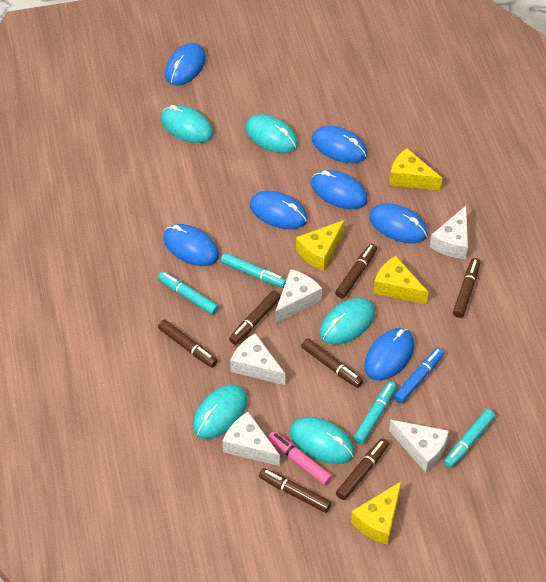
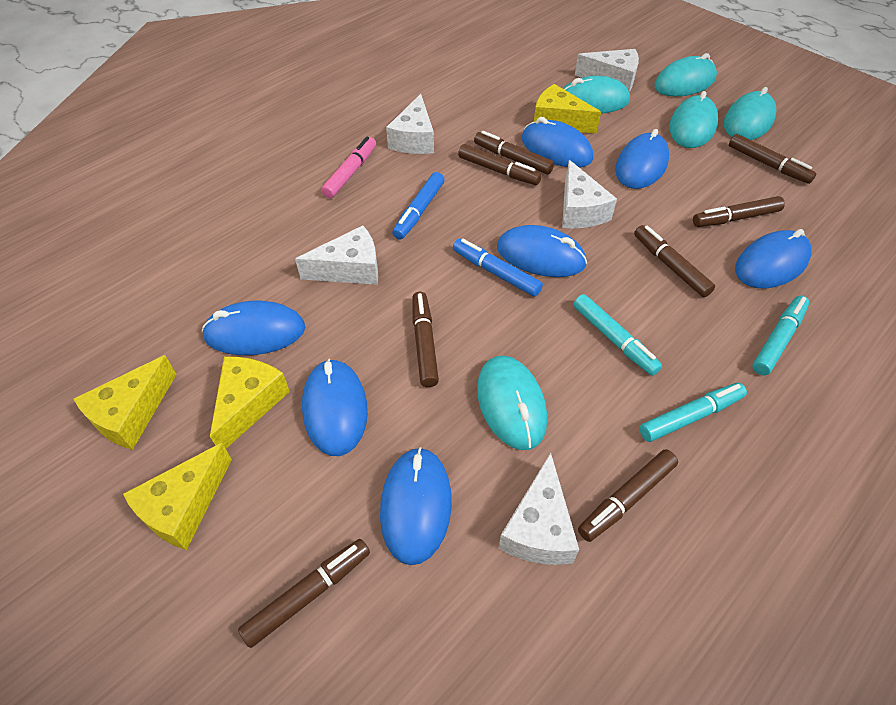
blue marker: [394,347,444,403] = 1 -> [392,172,445,240] [453,239,543,297] = 2
brown marker: [158,320,218,368] [229,290,280,345] [259,468,332,513] [301,338,363,388] [335,244,377,299] [336,438,389,500] [453,258,480,318] = 7 -> [238,539,370,648] [412,292,439,387] [458,144,542,185] [474,131,554,174] [578,450,678,542] [634,225,715,297] [693,196,785,227] [729,134,817,184] = 8
turquoise marker: [158,272,219,315] [221,253,286,288] [353,381,397,444] [444,409,495,468] = 4 -> [573,294,662,376] [639,383,747,442] [752,296,809,375] = 3

